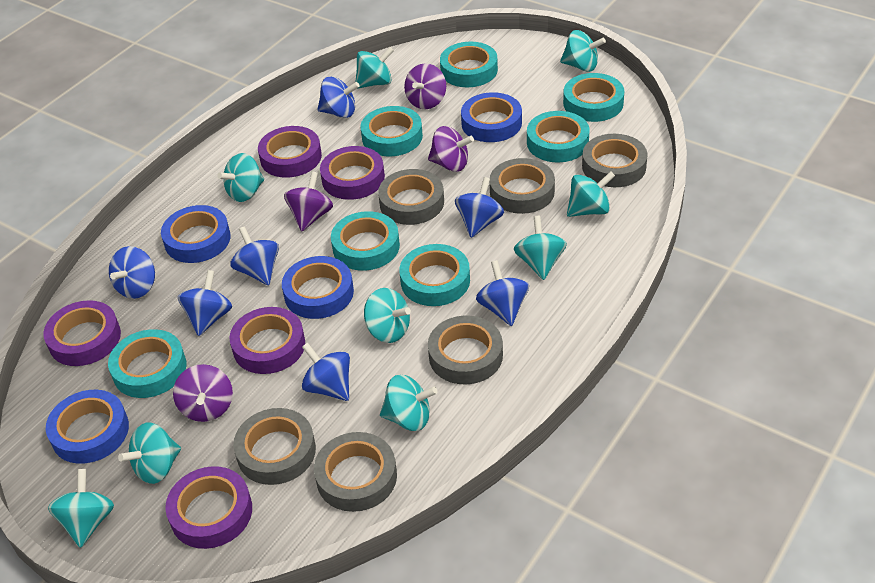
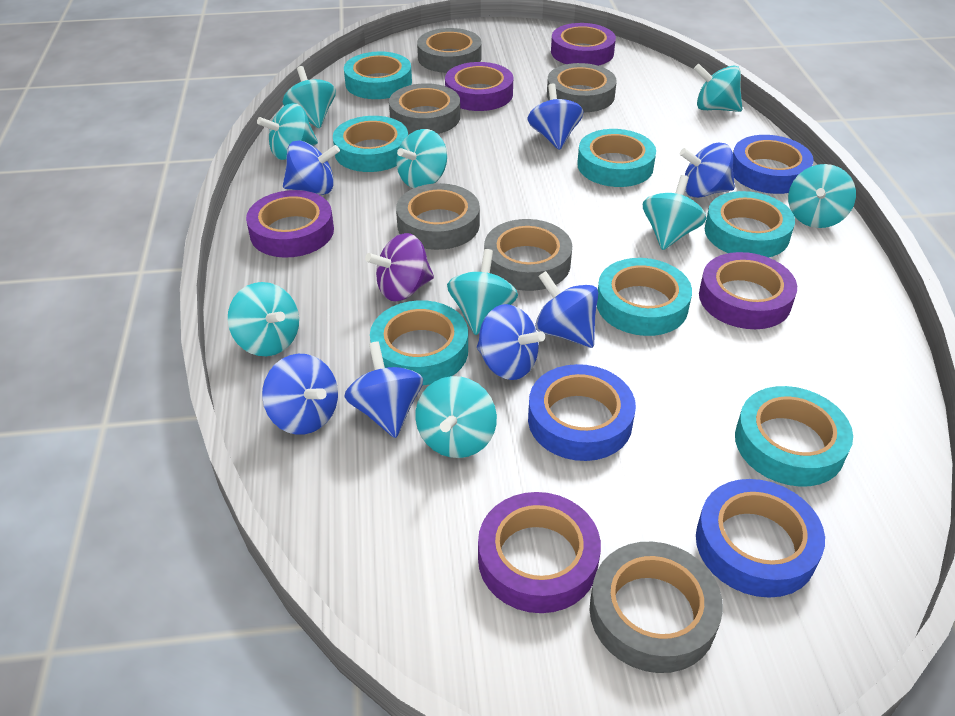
blue tape: [46,390,129,464] [161,205,231,263] [282,256,354,319] [461,92,522,142] = 4 -> [528,364,636,461] [696,479,825,598] [733,135,814,194] = 3
purple spinning top: [173,364,233,422] [284,171,333,231] [404,63,446,109] [428,126,474,172] = 4 -> [365,233,434,301] = 1

